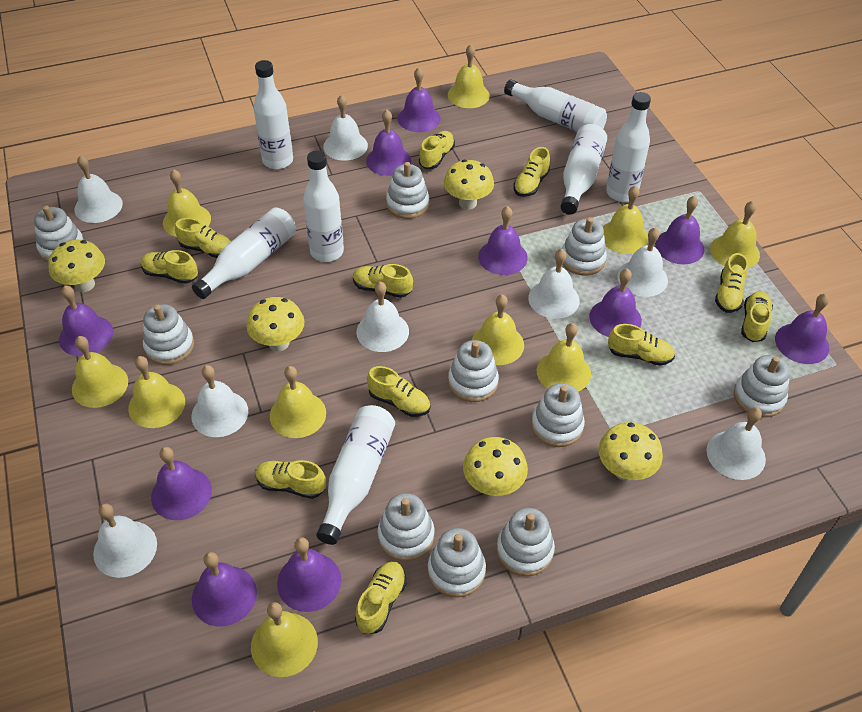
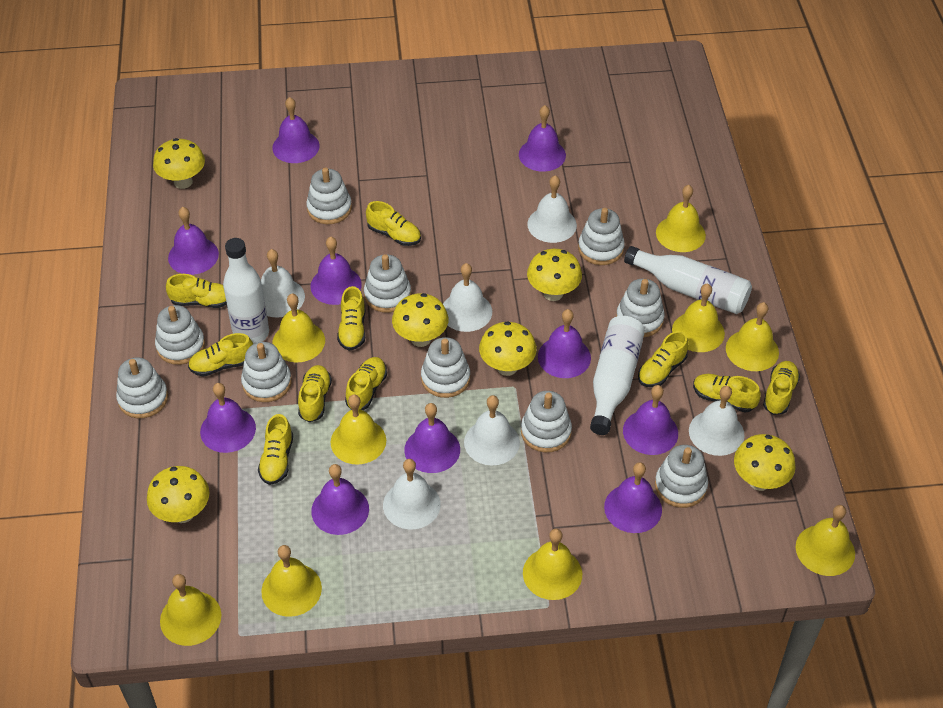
white bell: [74,155,123,223] [93,503,157,578] [192,365,248,437] [323,94,368,161] [356,282,409,352] [528,249,580,319] [617,227,668,297] [707,407,766,480] = 8 -> [261,249,305,318] [383,459,441,529] [443,263,492,332] [464,395,520,465] [527,175,577,243] [689,386,745,456] = 6
white bottle: [192,207,296,299] [254,60,293,169] [303,150,344,262] [316,405,395,545] [504,80,607,132] [560,124,607,215] [606,92,651,202] = 7 -> [223,238,269,344] [590,315,645,435] [624,246,752,314] = 3
yellow bell: [72,336,128,408] [128,356,185,428] [163,169,211,237] [251,602,318,677] [270,366,326,438] [448,44,490,108] [472,294,524,365] [537,323,591,392] [603,185,648,254] [710,201,760,268] = 10 -> [160,574,221,646] [261,545,322,617] [272,294,325,363] [331,394,386,465] [523,529,582,600] [656,185,706,252] [672,284,725,352] [726,302,779,371] [796,505,855,576] = 9
yellow mushroom: [48,240,105,292] [246,297,304,351] [444,159,494,210] [463,437,528,496] [598,422,663,481] = 5 -> [147,466,209,523] [153,138,205,189] [392,293,449,347] [479,321,537,376] [527,249,582,301] [734,434,796,491] = 6
yellow shoe: [141,250,198,284] [175,218,231,258] [255,460,326,499] [353,264,413,298] [355,561,407,634] [367,366,430,417] [419,131,455,169] [513,147,550,197] [608,324,675,366] [715,253,748,313] [741,291,773,342] = 11 -> [166,274,227,308] [188,333,253,377] [258,414,293,485] [298,365,332,422] [337,286,365,351] [345,357,387,410] [366,201,421,246] [638,331,689,387] [693,374,761,412] [763,361,800,415] = 10

